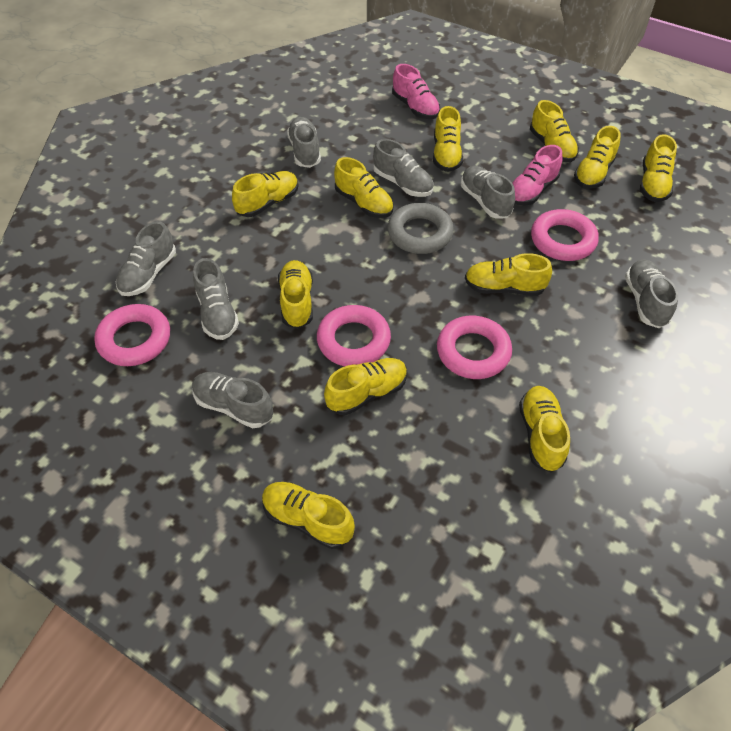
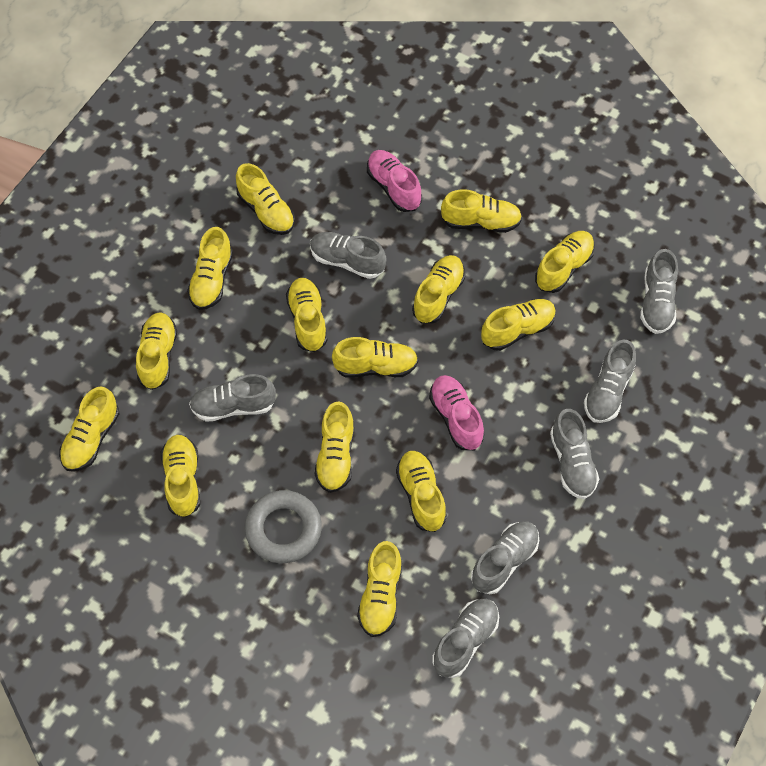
pink ring: [94,304,170,366] [317,305,391,367] [437,316,512,379] [531,209,599,261] = 4 -> none = 0
yellow shoe: [232,171,299,217] [262,482,355,549] [278,260,313,329] [324,358,408,415] [334,157,394,218] [433,106,463,172] [465,253,552,296] [519,386,570,473] [530,100,579,162] [574,126,621,189] [640,134,677,202] = 11 -> [59,386,119,472] [136,312,177,390] [161,435,200,517] [187,227,233,310] [236,163,295,235] [286,278,327,352] [314,401,354,493] [332,337,418,377] [357,541,402,637] [396,451,447,532] [412,255,465,324] [441,189,522,233] [481,299,556,351] [535,231,595,293] = 14

